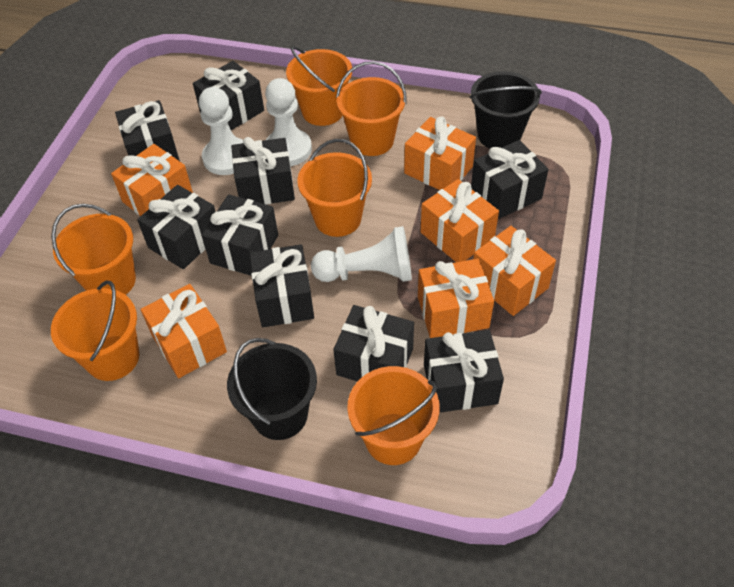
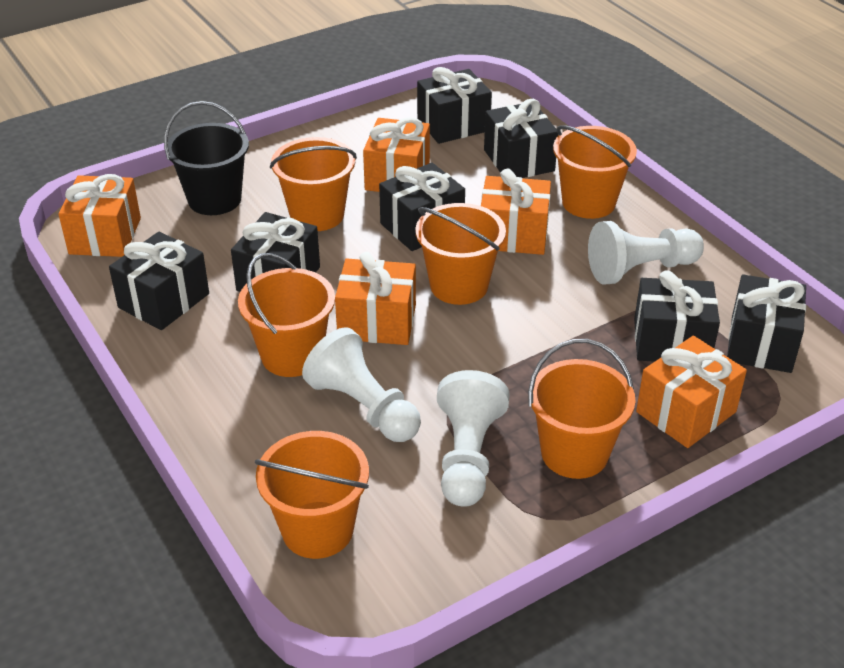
black bucket: [227,338,317,440] [469,71,542,149] = 2 -> [164,101,249,215] = 1
black gift: [115,100,180,161] [137,185,216,269] [193,61,264,130] [202,194,278,276] [231,137,295,205] [250,244,314,327] [333,305,414,382] [424,330,504,413] [471,140,548,219] = 9 -> [109,232,209,330] [231,212,320,292] [379,163,465,251] [417,67,492,144] [484,99,558,178] [634,271,720,362] [727,274,806,373] = 7
orange gift: [111,144,193,216] [140,284,227,378] [404,116,476,190] [418,259,494,338] [421,179,499,262] [473,226,556,316] = 6 -> [58,174,141,257] [335,252,416,345] [363,117,430,192] [481,168,551,255] [636,336,747,448] = 5

